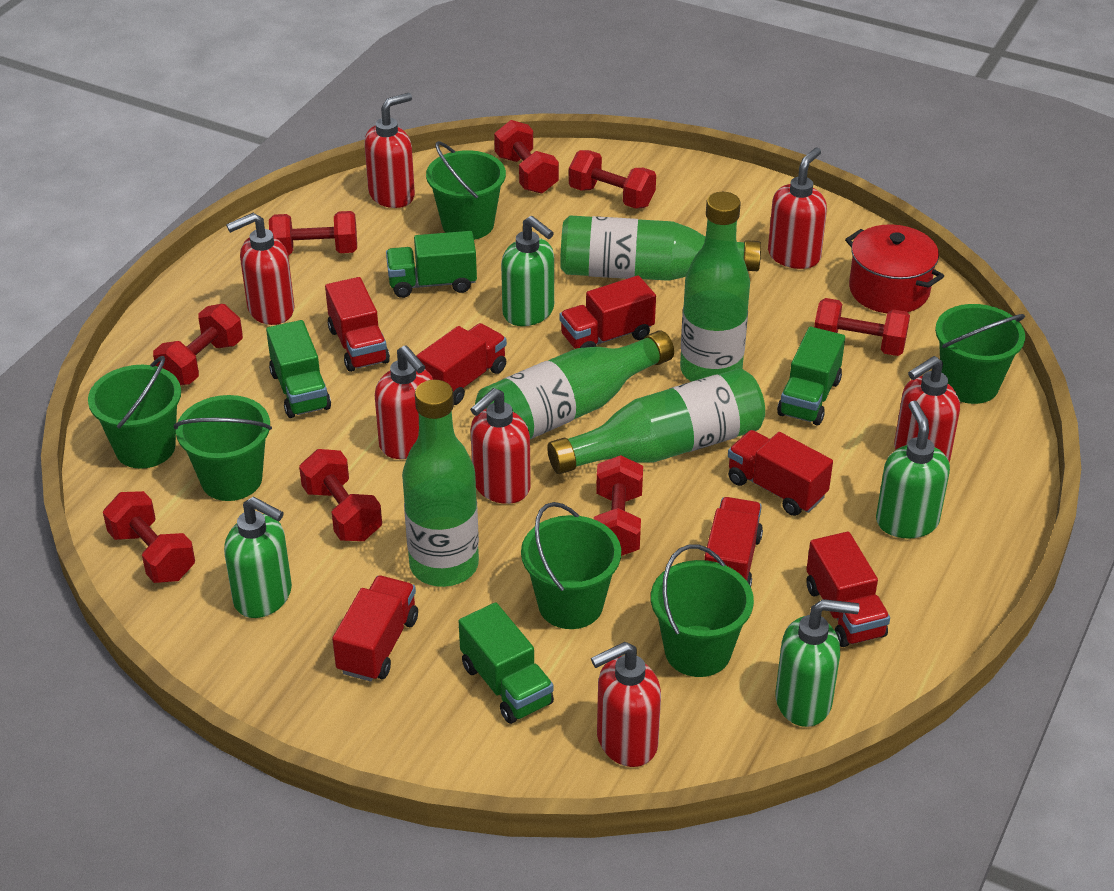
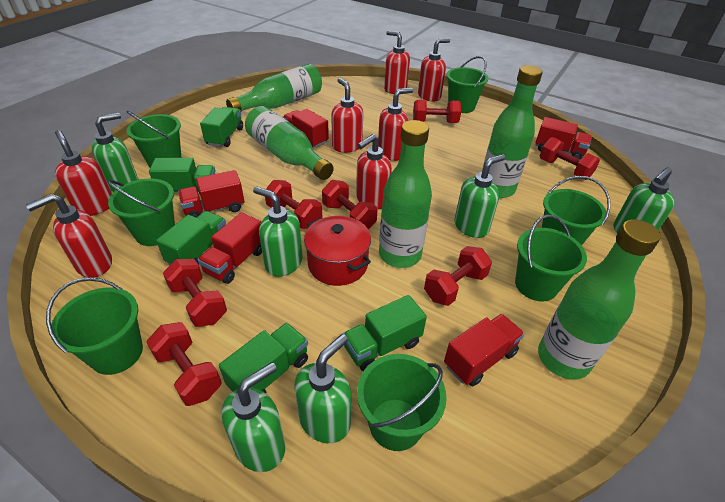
green bucket: [88,356,181,469] [174,395,272,501] [426,141,506,240] [521,502,621,629] [651,544,754,677] [935,304,1025,404] = 6 -> [46,277,143,375] [107,179,175,246] [127,111,181,167] [357,354,447,451] [446,56,488,113] [515,215,587,301] [542,176,610,245] = 7
green soap dispenser: [224,496,292,618] [501,216,554,326] [776,599,859,727] [876,401,950,538] = 4 -> [92,113,139,192] [222,362,285,472] [253,186,302,277] [294,334,351,443] [454,154,505,238] [614,167,675,233] = 6
green truck: [266,320,331,418] [386,231,477,298] [459,602,554,724] [777,327,845,425] = 4 -> [149,158,216,194] [156,211,226,265] [200,107,243,147] [219,323,308,393] [343,295,427,371] = 5
red dumbbell: [103,491,195,583] [153,304,243,385] [269,211,357,256] [299,449,382,541] [494,120,559,194] [569,150,656,209] [594,455,643,556] [814,298,910,356] = 8 -> [146,322,222,406] [163,259,227,327] [265,180,322,229] [322,180,377,230] [413,100,461,123] [424,246,492,306] [540,137,600,180] = 7
red truck: [325,277,390,372] [332,576,418,682] [417,323,507,405] [559,275,656,349] [704,497,763,587] [728,430,833,516] [806,532,890,647] = 7 -> [178,170,245,218] [198,212,262,284] [283,109,329,148] [444,314,525,387] [535,117,592,160] = 5

